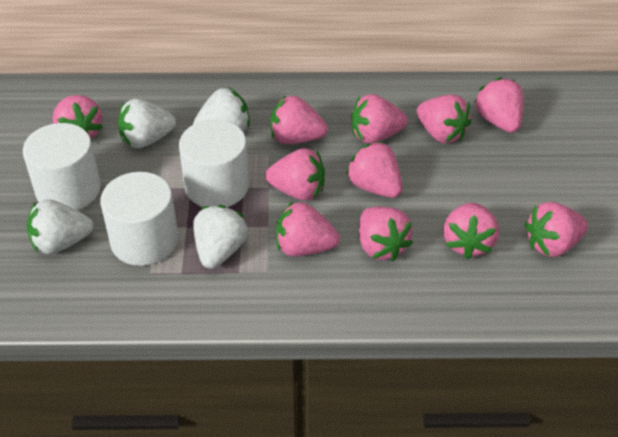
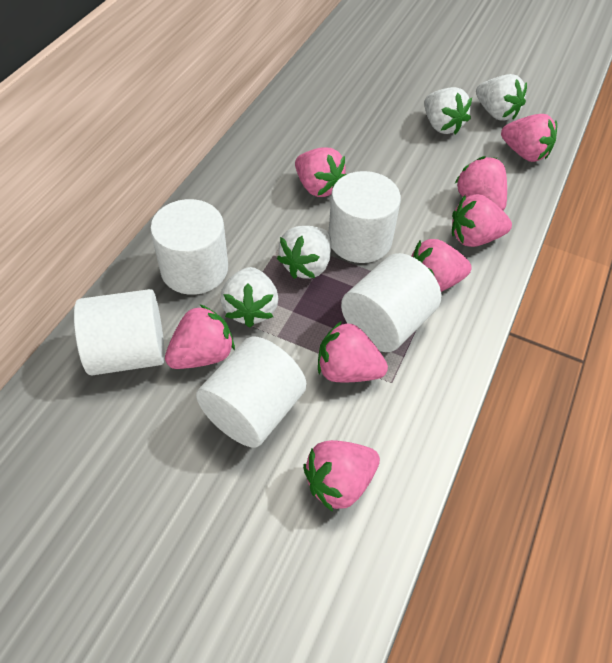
pink strawberry: [52,95,103,139] [265,148,325,200] [271,95,328,144] [276,201,340,256] [346,141,403,198] [351,94,408,144] [359,206,413,261] [416,95,471,143] [443,203,499,259] [475,77,523,133] [525,202,588,257] = 11 -> [165,305,235,369] [295,147,347,197] [303,440,380,512] [318,321,388,382] [412,239,472,292] [452,194,512,247] [455,156,507,210] [501,114,557,162] = 8
white cylinder: [23,123,101,210] [100,172,178,266] [179,120,249,207] = 3 -> [74,289,165,376] [150,199,228,295] [196,336,307,448] [328,171,401,263] [341,253,441,352] = 5

